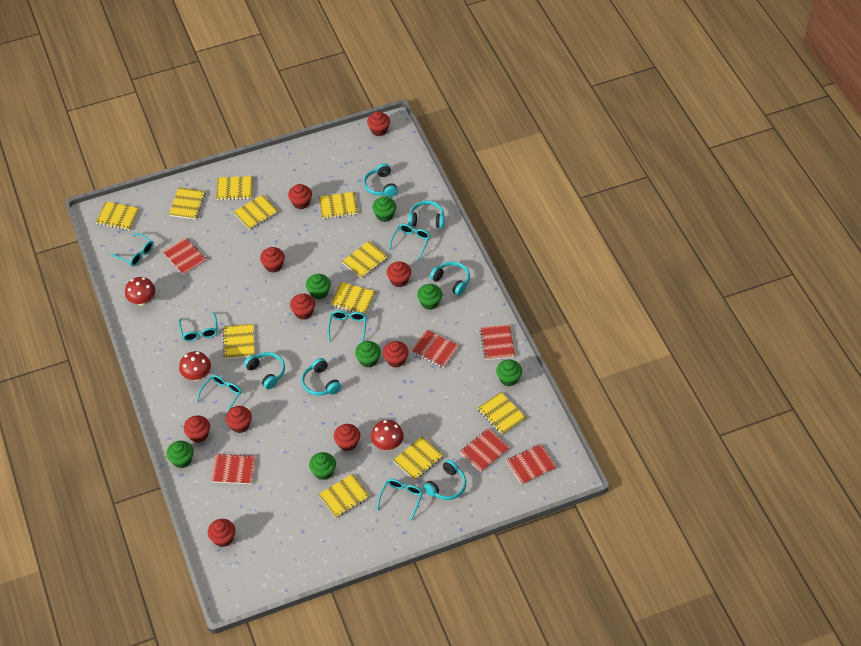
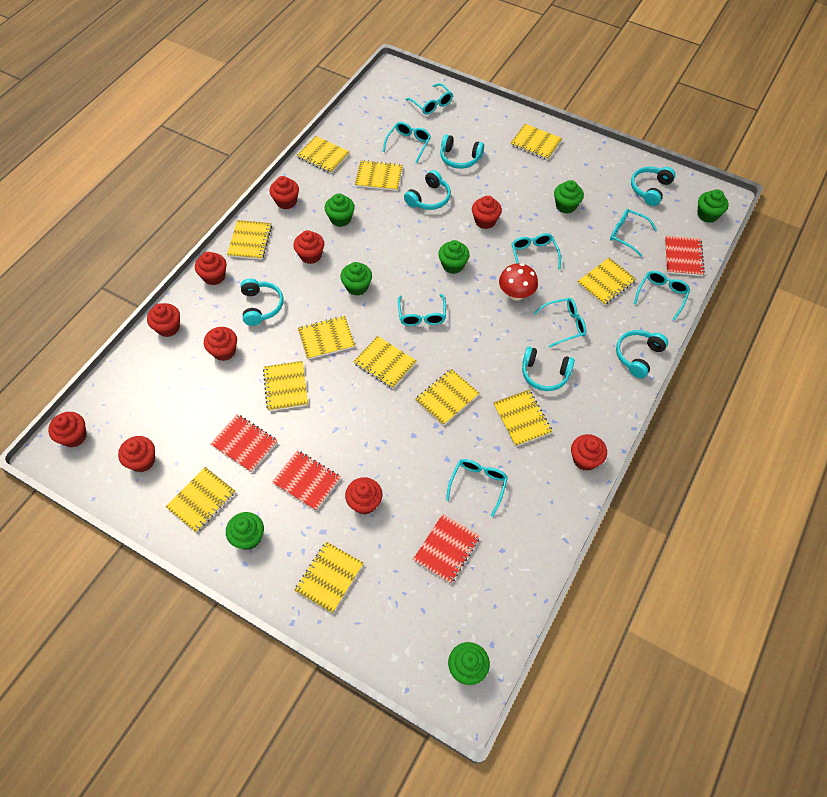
red mushroom: [125,277,155,306] [179,351,211,381] [371,420,404,450] = 3 -> [499,263,538,301] = 1
red notebook: [162,237,207,275] [211,453,256,484] [411,330,459,368] [459,428,510,472] [480,325,515,360] [506,444,557,485] = 6 -> [210,414,278,472] [272,450,341,511] [413,514,480,584] [665,236,705,276] = 4
turquoise glasses: [111,233,154,266] [179,312,218,341] [196,375,242,417] [328,310,367,343] [377,479,423,521] [389,224,430,260] = 6 -> [383,122,431,163] [398,294,446,326] [405,83,453,115] [446,459,508,517] [512,233,561,270] [534,298,586,348] [610,209,657,257] [634,271,690,321] = 8
yellow notebook: [96,202,140,231] [169,187,206,219] [216,176,253,201] [223,324,255,359] [233,194,279,230] [318,474,370,518] [319,192,358,219] [330,282,376,315] [342,241,388,279] [393,436,444,481] [478,392,526,435] = 11 -> [165,467,235,533] [227,220,272,260] [263,361,308,411] [294,542,364,613] [297,136,350,173] [298,316,355,360] [353,336,417,389] [355,160,403,191] [415,369,479,426] [493,390,553,447] [511,124,562,160] [577,258,636,305] = 12

